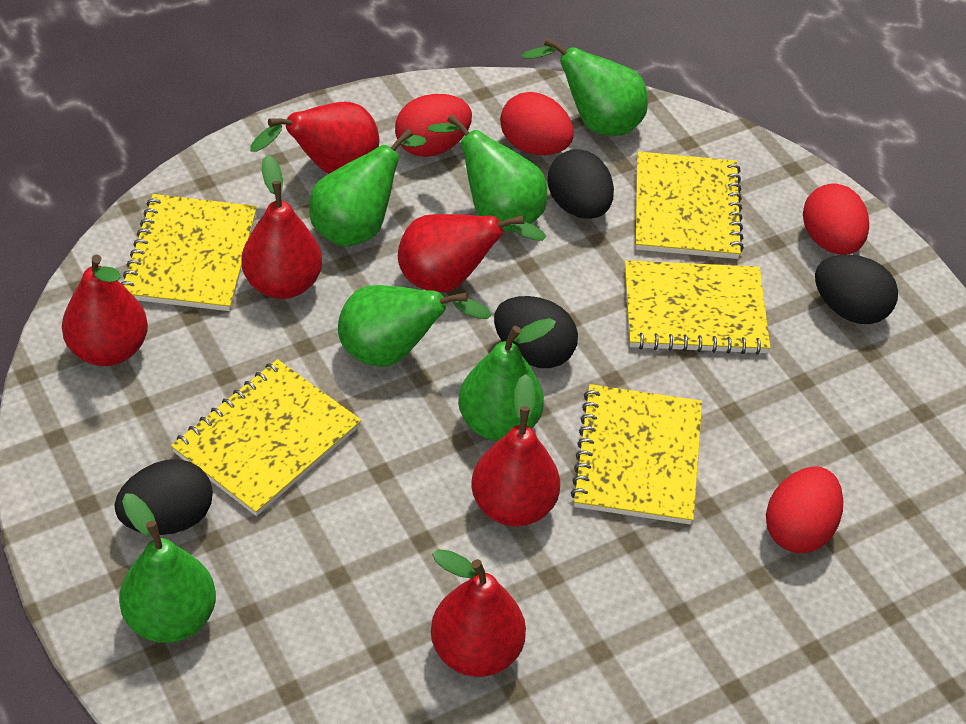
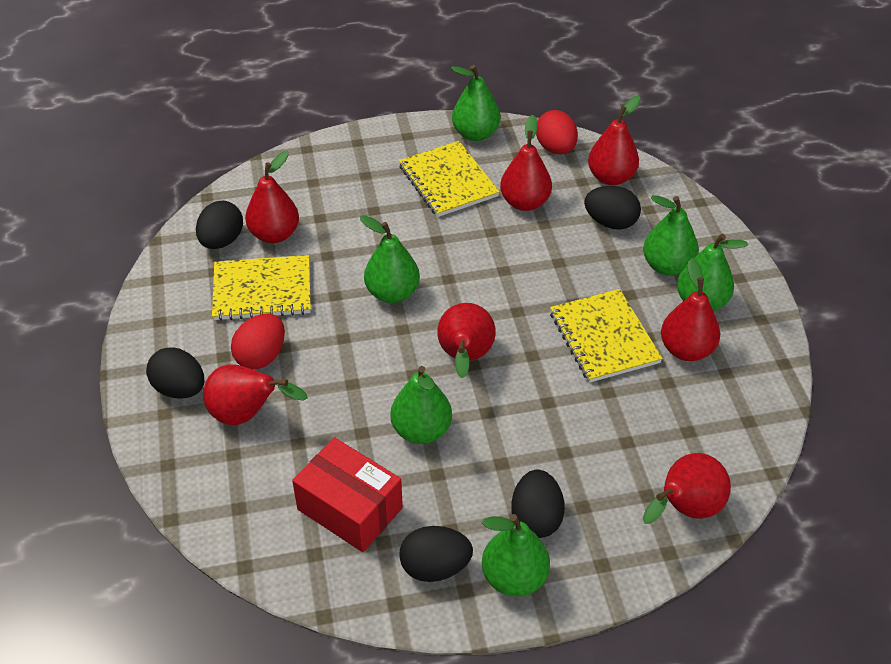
black egg: [114,459,213,535] [494,296,578,368] [548,149,614,219] [815,254,898,324] = 4 -> [146,347,204,399] [196,200,243,249] [400,526,473,582] [511,470,565,538] [584,186,641,230] = 5
red box: none = 0 -> [292,437,403,552] = 1
red egg: [395,94,472,157] [500,92,574,155] [766,467,843,553] [803,183,869,255] = 4 -> [231,314,285,369] [536,110,578,154] = 2
red pear: [62,254,148,366] [241,155,322,299] [250,102,379,174] [398,214,547,293] [431,549,526,677] [471,374,560,527] = 6 -> [203,364,308,425] [245,151,299,243] [437,303,496,378] [500,115,552,211] [588,96,641,185] [643,453,731,524] [661,258,720,361] = 7
yellow notebook: [121,194,257,311] [171,359,361,516] [571,384,702,525] [625,260,770,355] [636,151,744,259] = 5 -> [212,255,311,321] [399,141,500,217] [550,289,663,383] = 3

